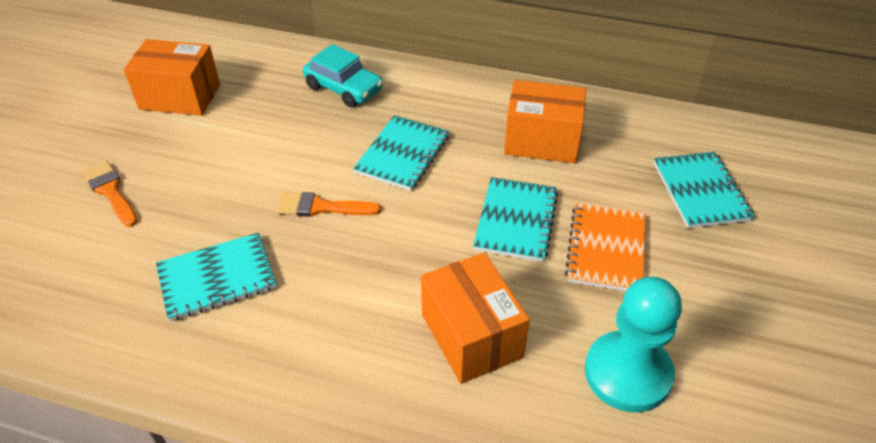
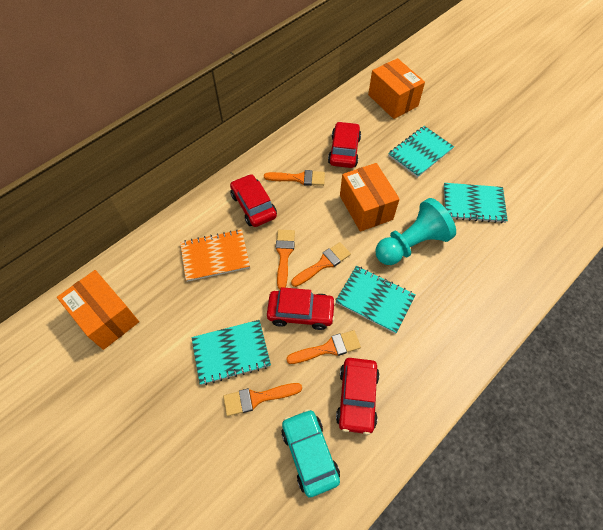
orange brush: [82,161,138,227] [276,192,381,217] = 2 -> [223,383,302,416] [264,170,325,186] [276,230,295,290] [286,330,361,364] [291,242,351,287] = 5
red car: none = 0 -> [230,174,277,227] [267,287,336,330] [328,121,361,168] [336,358,379,435] = 4

